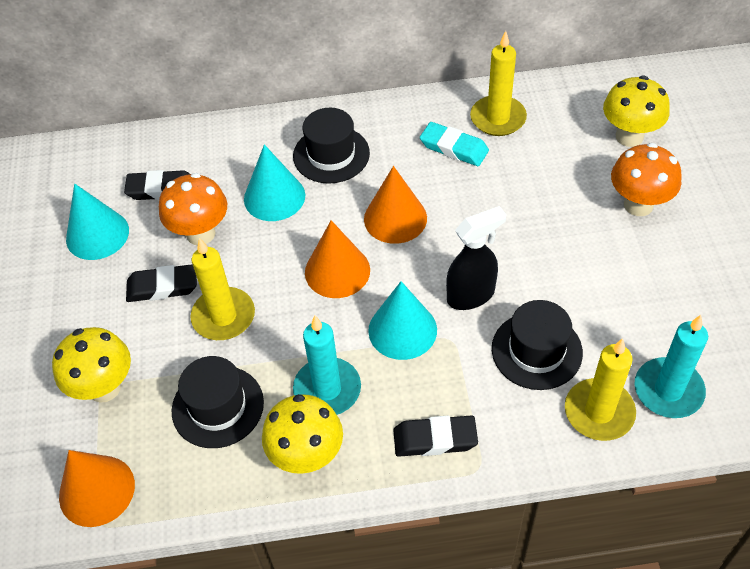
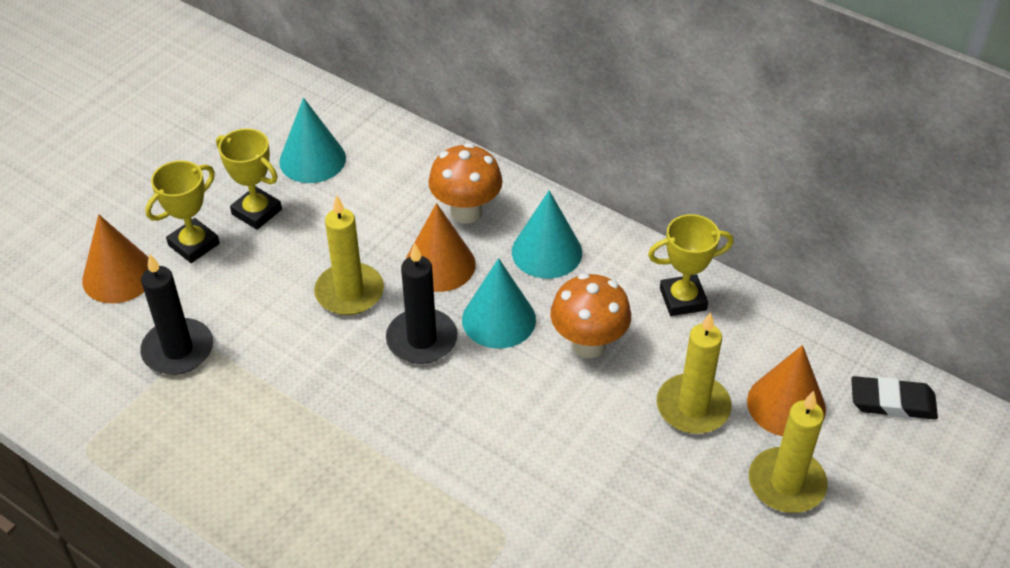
black candle: none = 0 -> [140,253,213,375] [386,243,457,364] = 2
black eraser: [124,170,190,200] [126,264,197,302] [393,415,478,457] = 3 -> [851,376,938,420] = 1
black hat: [172,356,264,448] [293,108,370,184] [492,300,583,390] = 3 -> none = 0
black spray bottle: [446,206,506,310] = 1 -> none = 0
turquoise candle: [293,316,361,415] [635,315,708,418] = 2 -> none = 0
turquoise eraser: [420,122,489,166] = 1 -> none = 0
yellow mushroom: [52,327,131,403] [262,394,343,474] [603,76,670,147] = 3 -> none = 0
yellow trophy: none = 0 -> [145,160,220,263] [216,128,282,230] [648,214,734,316] = 3

